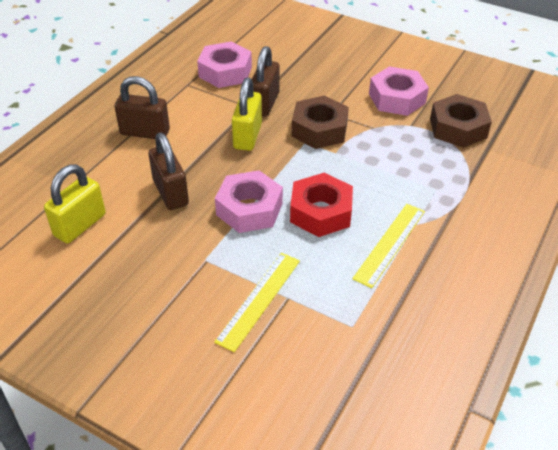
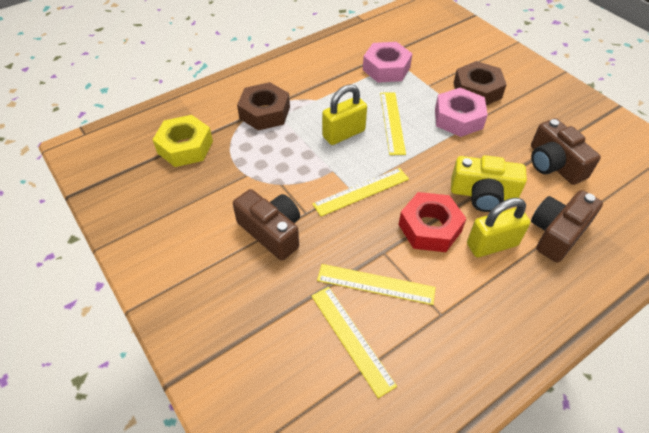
brown camera: none = 0 -> [233,189,300,260] [531,118,601,185] [531,190,603,263] = 3
brown padlock: [115,76,170,139] [149,132,189,210] [252,46,280,117] = 3 -> none = 0
pink nut: [197,41,252,88] [215,170,283,233] [369,66,429,116] = 3 -> [363,42,413,83] [435,87,488,137] = 2
yellow camera: none = 0 -> [451,155,527,212] = 1
yellow nut: none = 0 -> [152,115,213,167] = 1
yellow ruler: [214,253,300,352] [352,204,425,288] = 2 -> [311,287,397,398] [313,168,409,216] [317,264,436,305] [380,92,406,155] = 4

